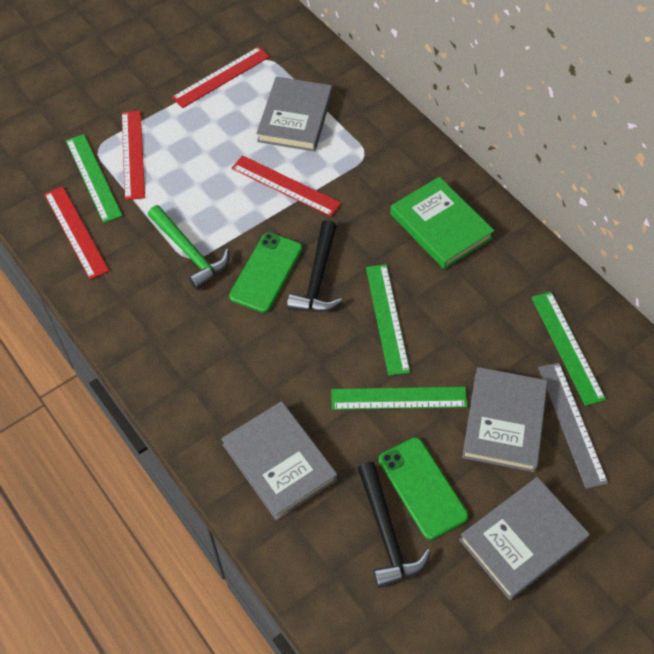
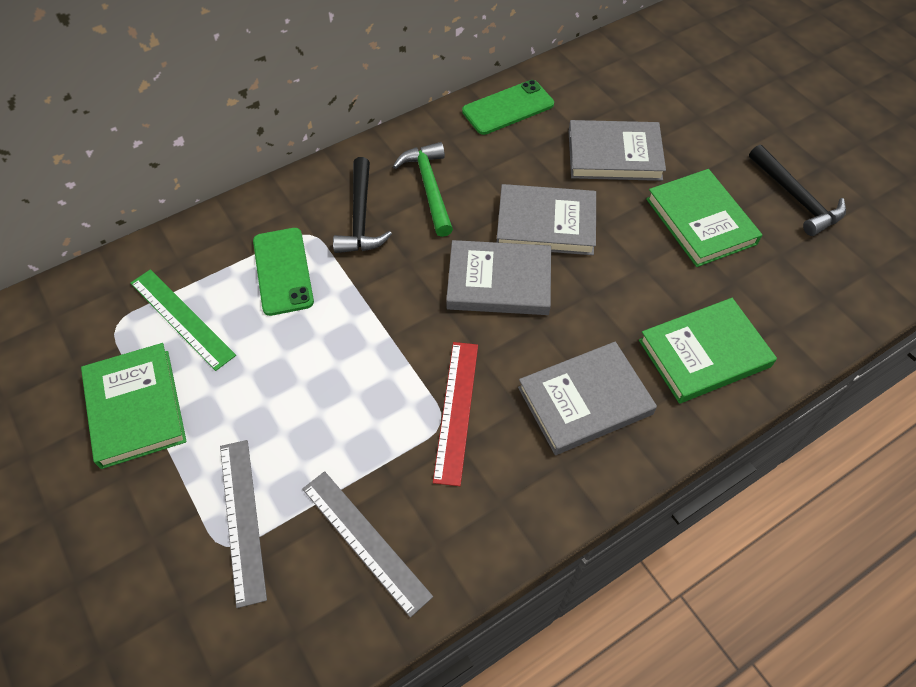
green book: [390,177,495,269] = 1 -> [81,343,187,469] [639,298,777,404] [646,169,762,267] = 3
green ruler: [66,134,123,223] [331,387,468,410] [366,264,410,376] [532,292,606,406] = 4 -> [130,269,236,371] = 1
grey ruler: [538,363,608,489] = 1 -> [220,440,267,608] [303,471,433,618] = 2
red ruler: [44,186,109,280] [122,111,145,200] [172,47,270,108] [232,155,341,217] = 4 -> [433,342,478,486] = 1

